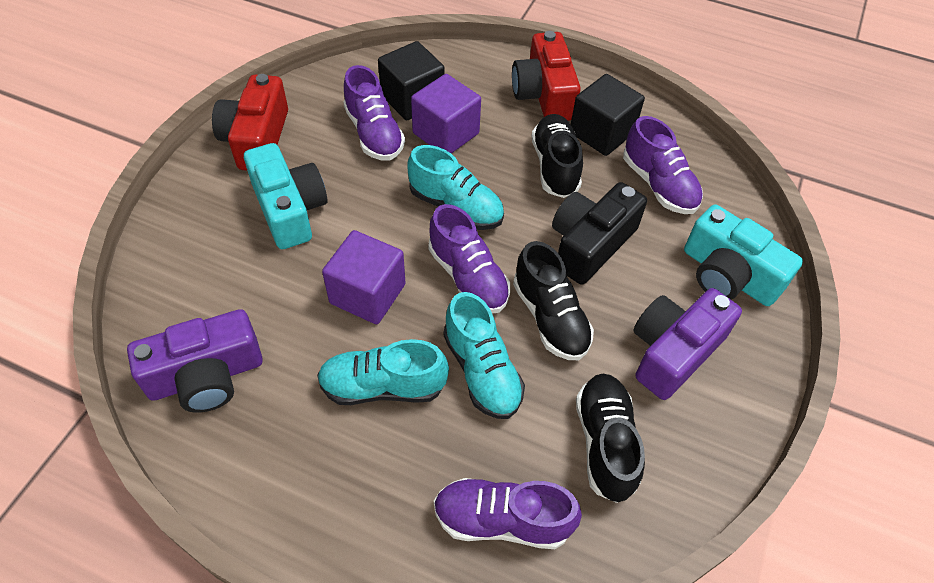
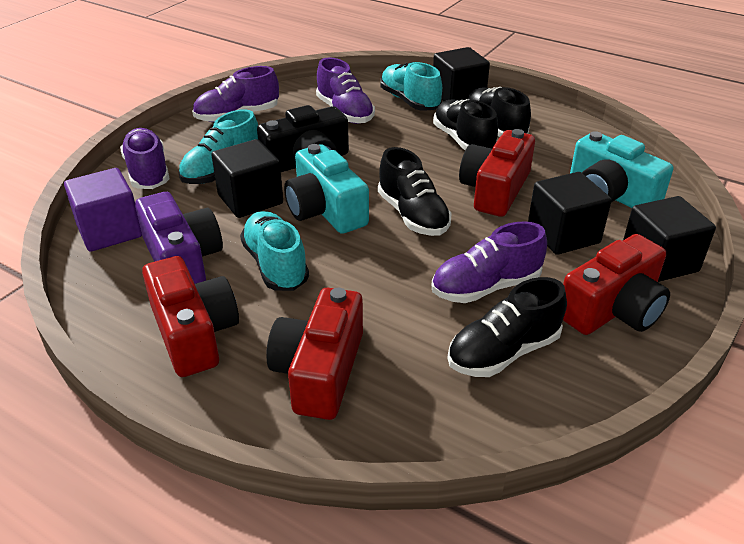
black cube: [378,41,445,121] [570,74,645,156] = 2 -> [211,139,283,218] [433,47,490,101] [528,172,612,255] [623,196,716,282] = 4
black shoe: [513,241,594,360] [531,114,583,198] [576,374,645,503] = 3 -> [378,147,451,236] [433,99,498,150] [447,277,567,377] [468,87,531,137] = 4
purple camera: [127,309,263,413] [633,288,742,400] = 2 -> [135,192,223,284] = 1
purple cube: [322,230,406,324] [411,74,481,153] = 2 -> [64,168,142,252] = 1
red camera: [212,74,288,171] [512,31,581,121] = 2 -> [142,256,239,377] [266,288,363,420] [459,129,535,217] [563,234,670,335] = 4

